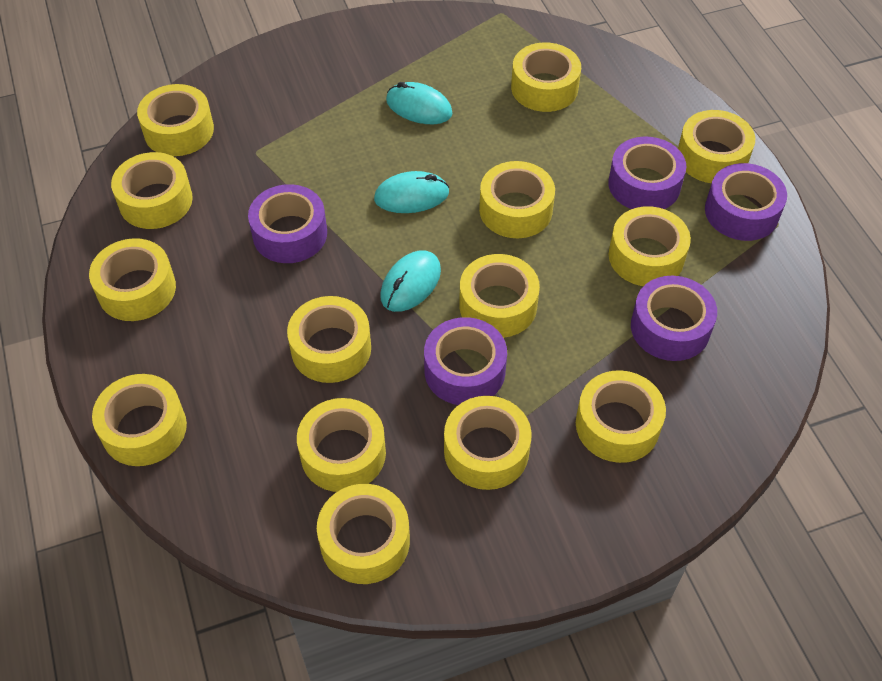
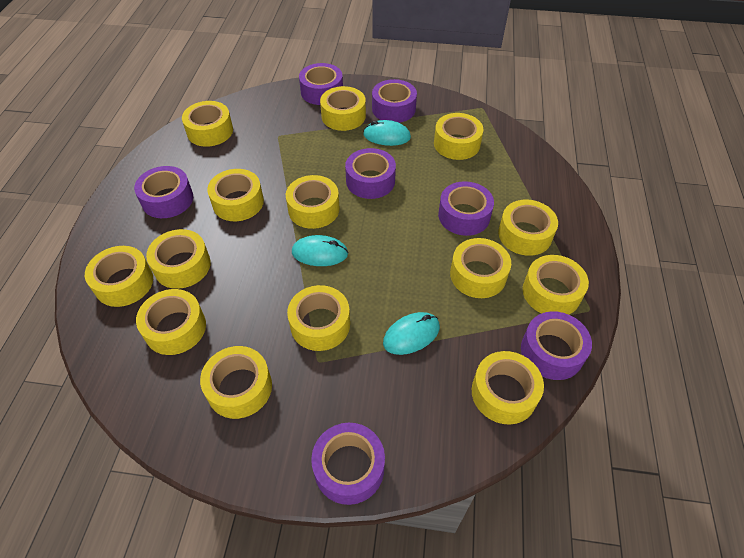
purple tape: [248,184,327,263] [424,317,507,405] [608,137,686,209] [631,276,717,361] [705,163,787,241] = 5 -> [134,166,193,218] [299,63,343,105] [311,423,385,505] [345,148,396,199] [372,79,417,123] [438,181,494,236] [521,311,592,380] = 7

